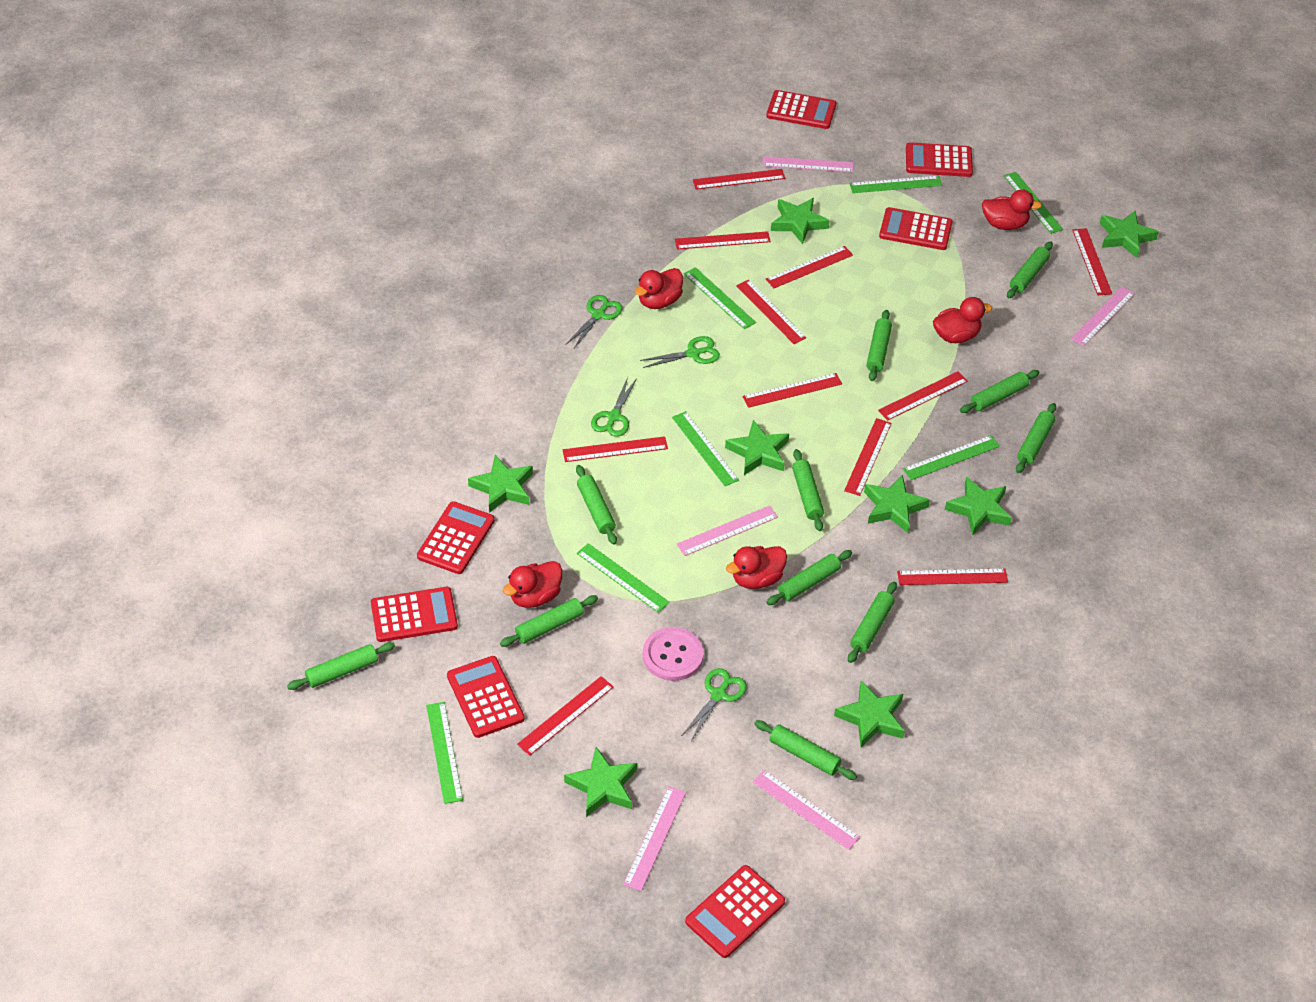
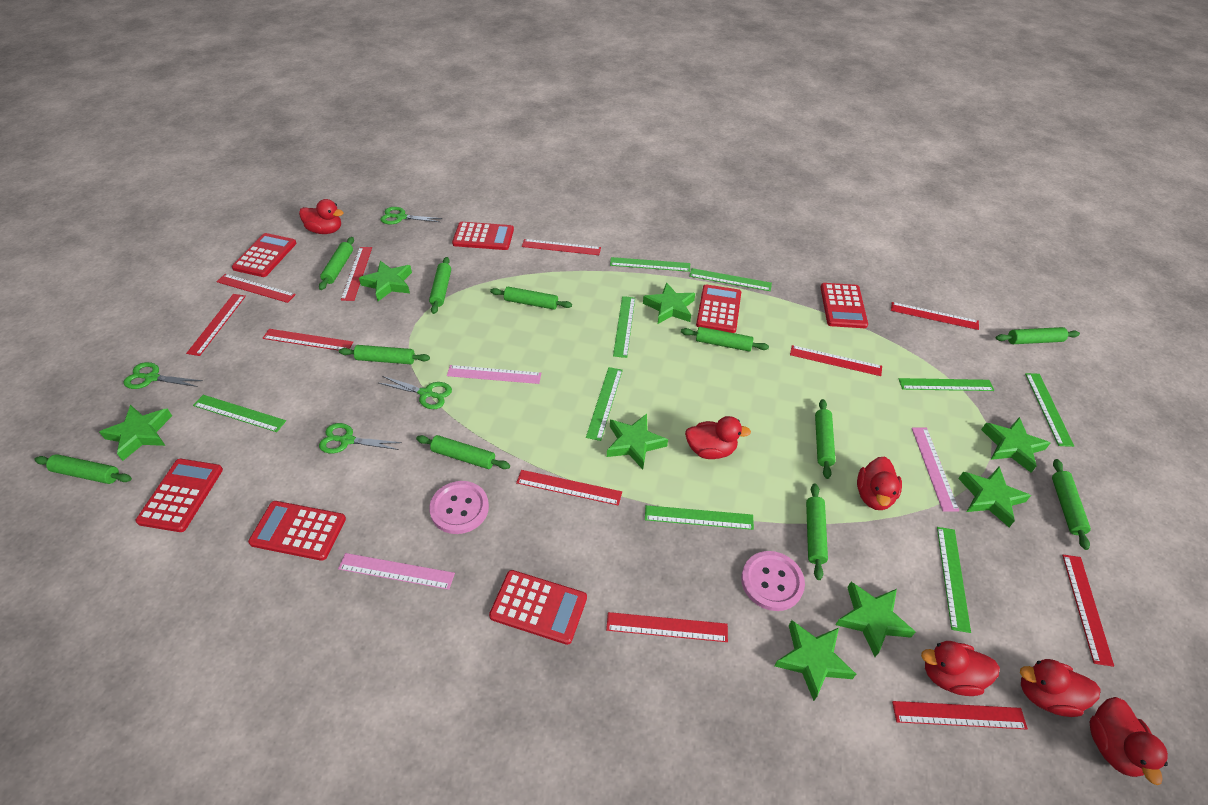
green ruler: [426,702,463,804] [577,543,670,613] [672,411,739,486] [684,267,756,329] [849,176,942,193] [903,435,1000,480] [1004,172,1063,234] = 7 -> [193,395,286,432] [586,367,623,441] [610,257,690,272] [613,296,635,358] [645,505,754,530] [689,268,772,291] [899,378,994,391] [937,527,971,633] [1025,373,1074,447] = 9
pink button: [643,627,704,681] = 1 -> [429,481,489,534] [741,551,805,611] = 2
pink ruler: [623,786,686,891] [677,505,778,556] [753,770,860,850] [762,156,854,172] [1071,287,1135,346] = 5 -> [338,553,455,590] [447,365,541,384] [912,428,959,512] = 3
red duck: [503,561,562,608] [635,268,683,309] [726,546,787,589] [933,297,992,343] [982,189,1042,230] = 5 -> [299,199,344,234] [685,416,751,459] [857,456,902,510] [921,641,1000,696] [1020,659,1101,717] [1089,697,1168,785] = 6

